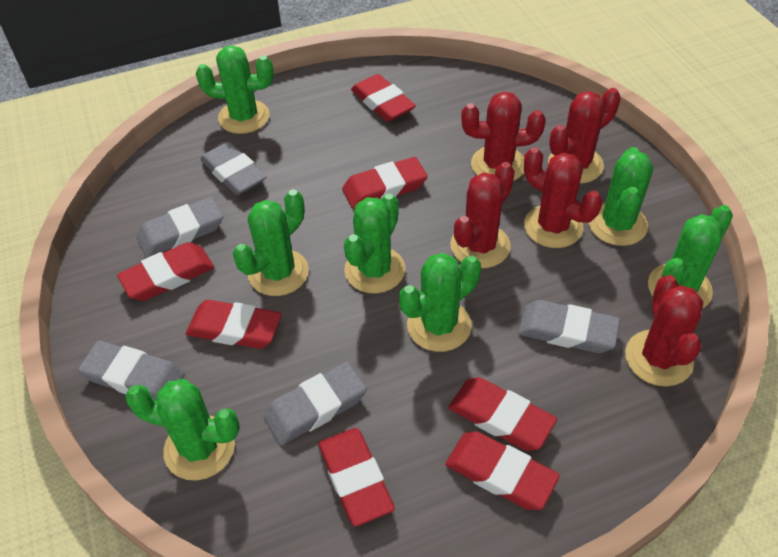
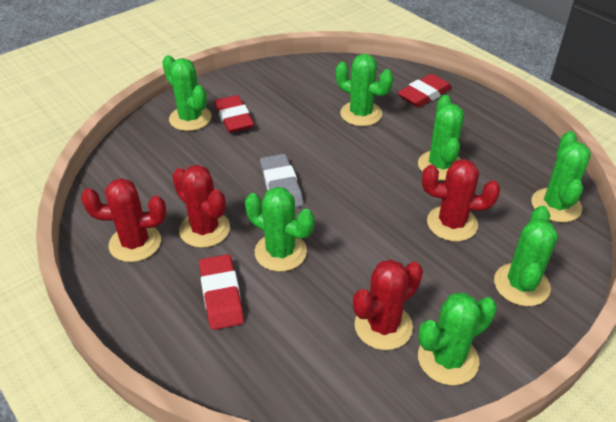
grey eraser: [78,341,185,401] [136,197,223,258] [200,142,266,195] [263,362,367,445] [518,300,620,353] = 5 -> [260,154,303,208] = 1
red cactus: [450,162,515,268] [461,92,546,181] [524,147,602,248] [548,88,621,184] [625,275,704,386] = 5 -> [81,178,166,262] [172,165,230,248] [353,259,423,350] [422,159,500,242] = 4
red eraser: [117,242,214,301] [186,300,282,349] [318,428,395,527] [342,157,428,209] [351,74,416,122] [445,431,560,510] [448,377,557,451] = 7 -> [199,254,244,330] [214,95,254,133] [398,74,452,107] = 3

